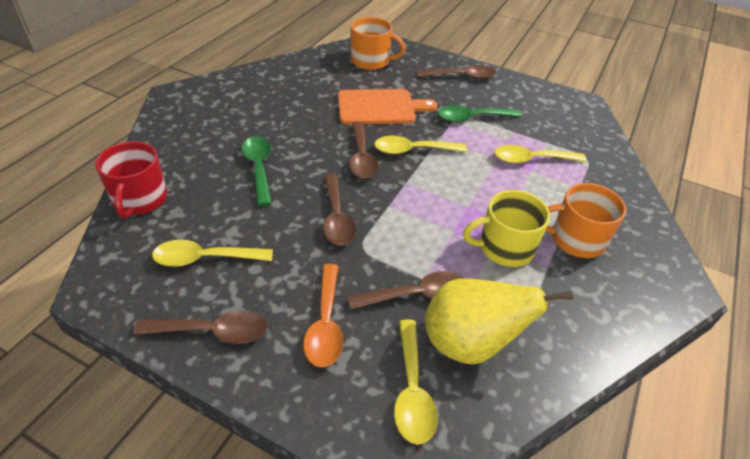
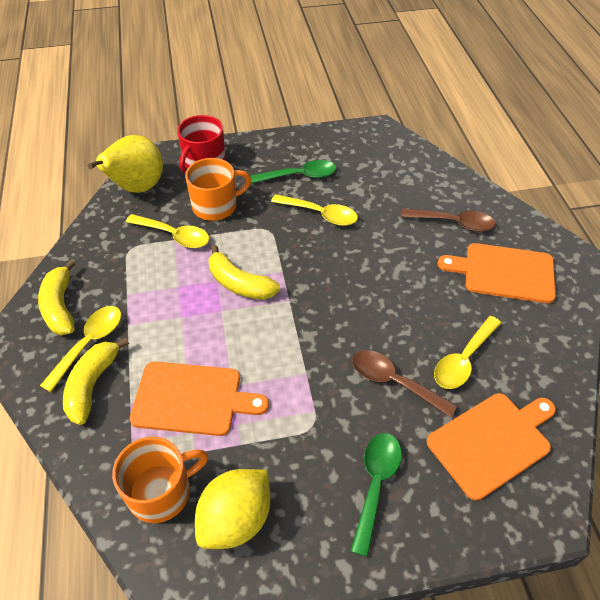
brown spoon: [133,310,267,344] [323,174,356,245] [348,271,464,310] [349,122,378,178] [418,65,496,79] = 5 -> [352,350,457,417] [401,209,495,232] = 2
orange cutting board: [338,89,437,124] = 1 -> [130,361,269,436] [427,393,556,501] [438,243,556,303] = 3
orange spoon: [303,264,343,367] = 1 -> none = 0
yellow banana: none = 0 -> [38,260,76,335] [63,337,129,425] [209,245,280,300] = 3
yellow lemon: none = 0 -> [195,469,270,549] = 1
yellow mug: [463,190,550,267] = 1 -> none = 0

